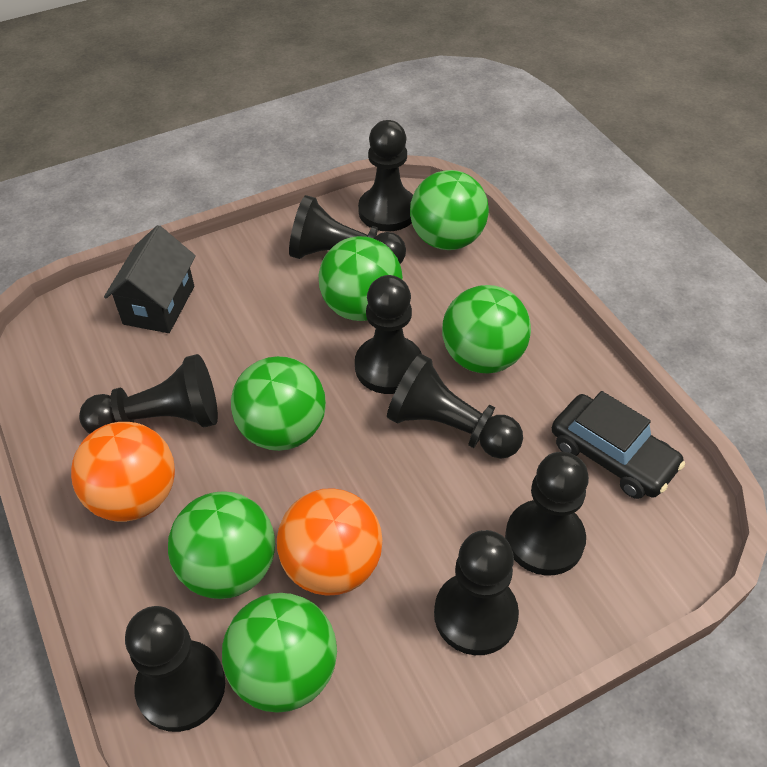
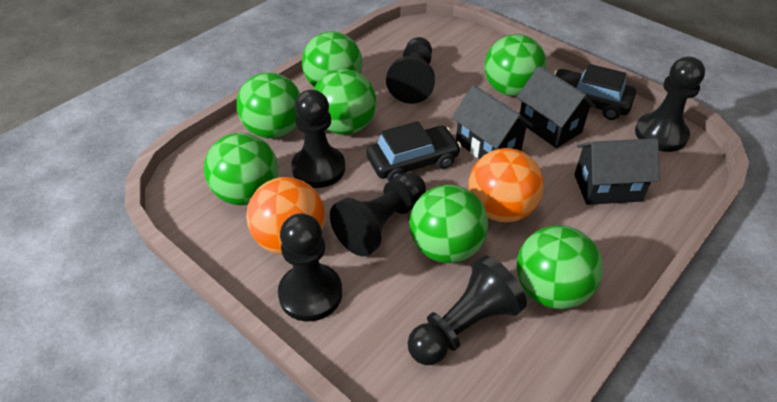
black car: [552,391,685,499] = 1 -> [366,121,461,181] [554,64,636,120] = 2
black house: [104,225,196,333] = 1 -> [452,85,533,159] [517,66,596,148] [574,138,659,205] = 3
black pawn: [79,354,218,434] [125,606,225,732] [289,195,406,264] [355,275,422,394] [358,120,413,232] [387,354,523,459] [434,530,519,655] [505,452,589,576] = 8 -> [278,213,342,321] [291,90,345,188] [330,173,426,256] [386,37,435,104] [407,255,527,365] [635,57,705,152] = 6
green ball: [168,491,275,599] [222,593,337,713] [231,356,326,451] [318,236,403,321] [410,170,489,250] [442,285,531,374] = 6 -> [204,133,278,205] [237,72,300,139] [302,32,363,87] [314,69,376,135] [409,185,488,263] [484,34,547,96] [516,225,603,309] = 7

